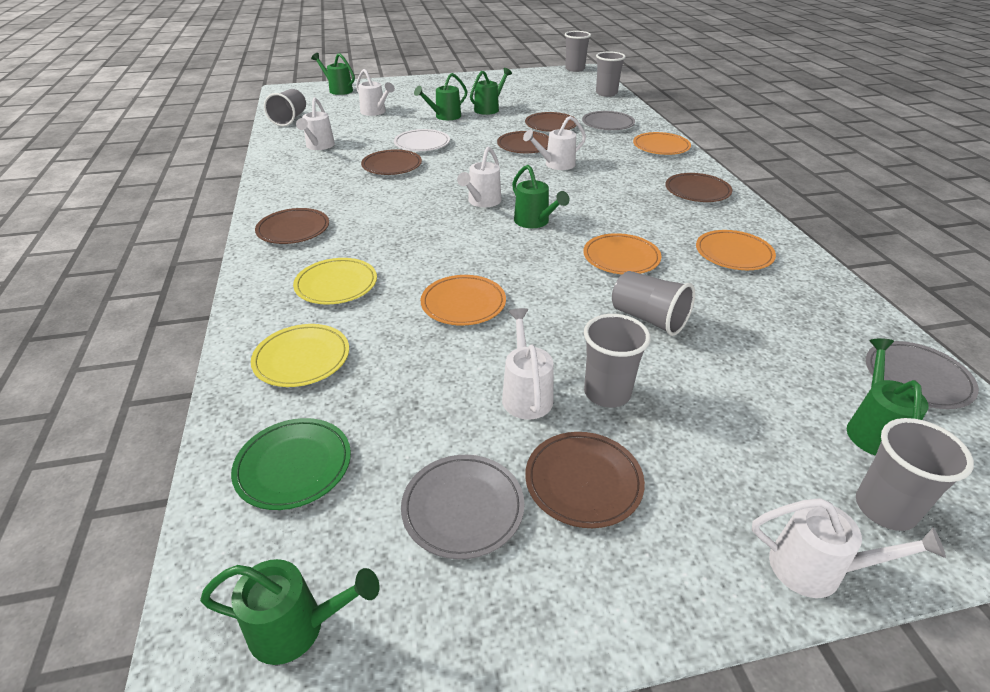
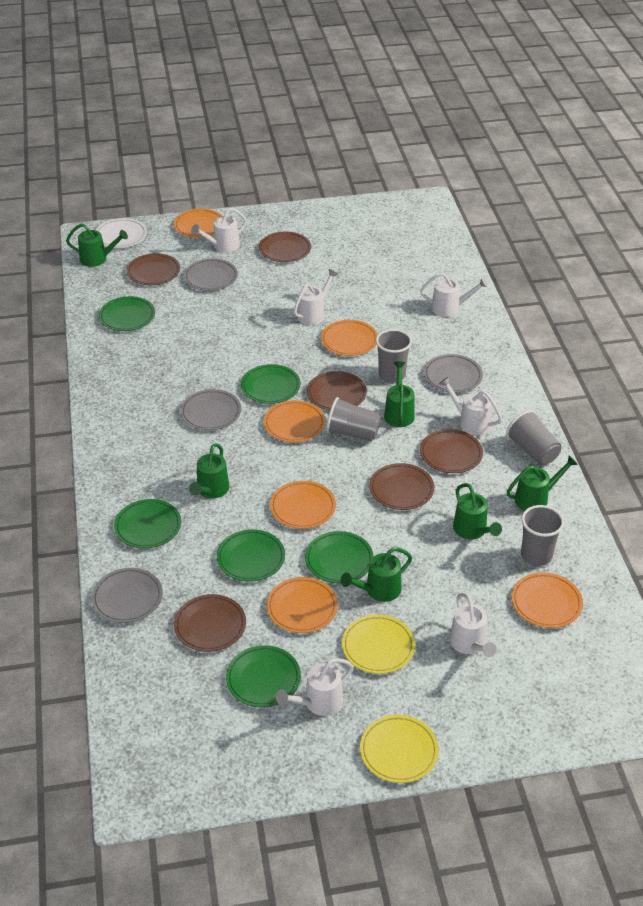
green plate: [231,418,351,510] = 1 -> [99,296,155,331] [114,499,181,549] [217,529,285,582] [226,645,301,708] [241,364,300,404] [305,531,374,583] = 6
grey cup: [264,89,306,127] [565,31,591,72] [584,314,651,408] [596,52,626,97] [612,271,695,336] [856,418,974,531] = 6 -> [326,397,381,441] [376,329,412,383] [506,410,562,465] [521,505,564,566] = 4
grey plate: [401,455,525,559] [582,111,635,130] [866,341,979,409] = 3 -> [92,568,163,623] [180,389,241,431] [184,258,238,291] [424,354,483,393] = 4
orange plate: [421,275,506,326] [583,233,661,274] [633,132,691,155] [696,230,776,270] = 4 -> [174,209,222,238] [264,400,325,442] [267,577,338,633] [270,481,336,529] [321,320,378,356] [511,572,583,628] = 6

